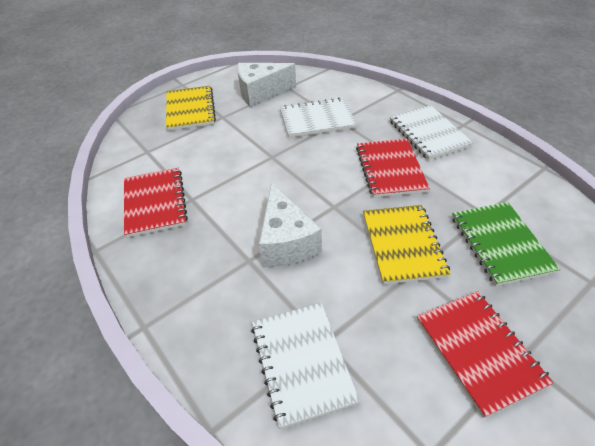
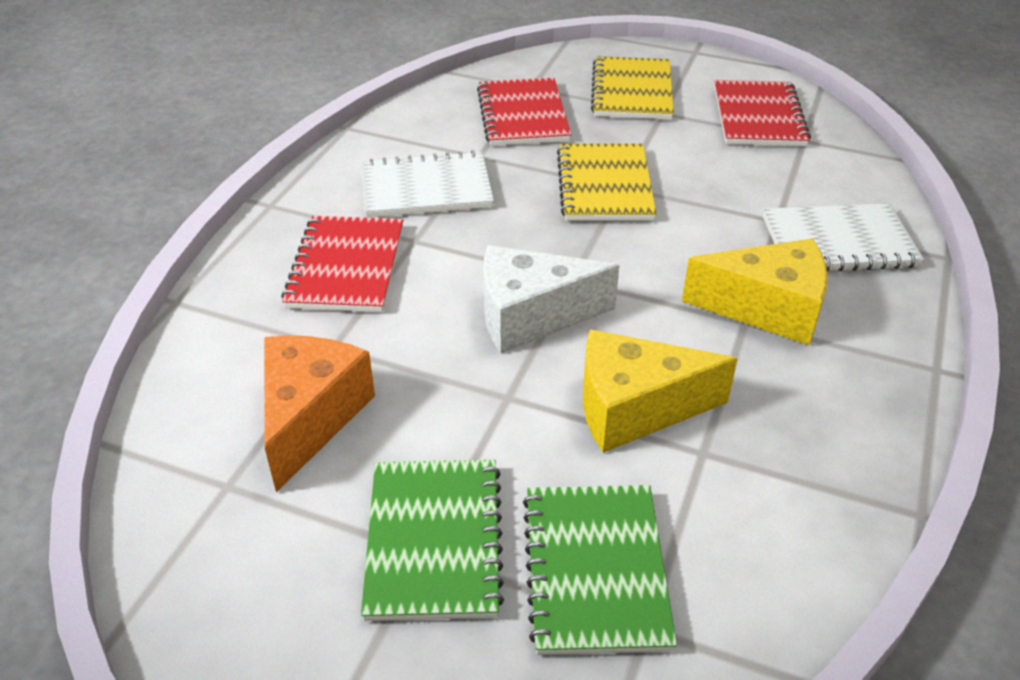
green notebook: [452,202,560,286] = 1 -> [361,459,504,621] [523,485,677,655] = 2
orange cheese: none = 0 -> [264,335,375,492] = 1
white cheese: [237,63,296,106] [259,183,322,267] = 2 -> [483,245,620,353] = 1
white notebook: [251,303,360,429] [280,98,357,138] [390,105,473,160] = 3 -> [361,150,494,218] [763,203,924,272] = 2
yellow cheese: none = 0 -> [583,329,738,453] [682,239,828,345] = 2

